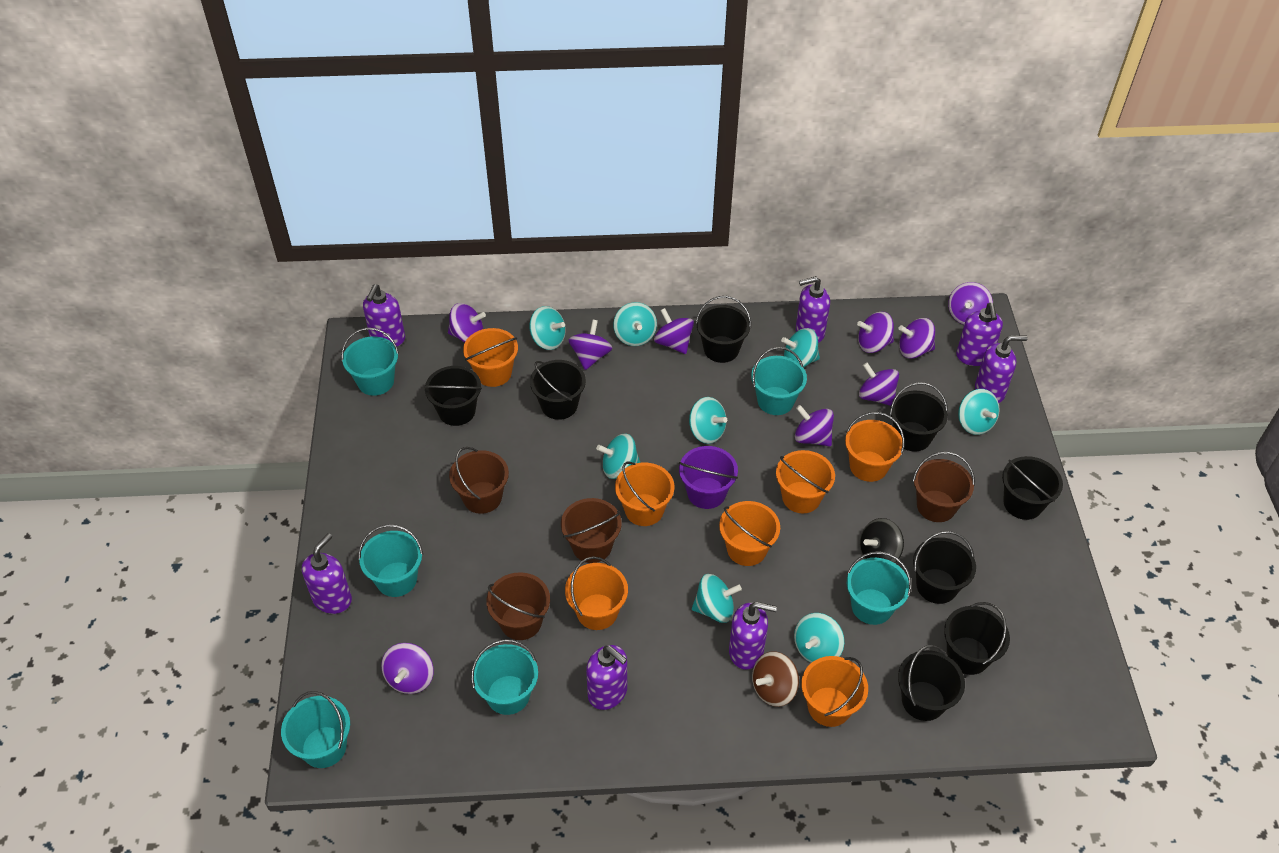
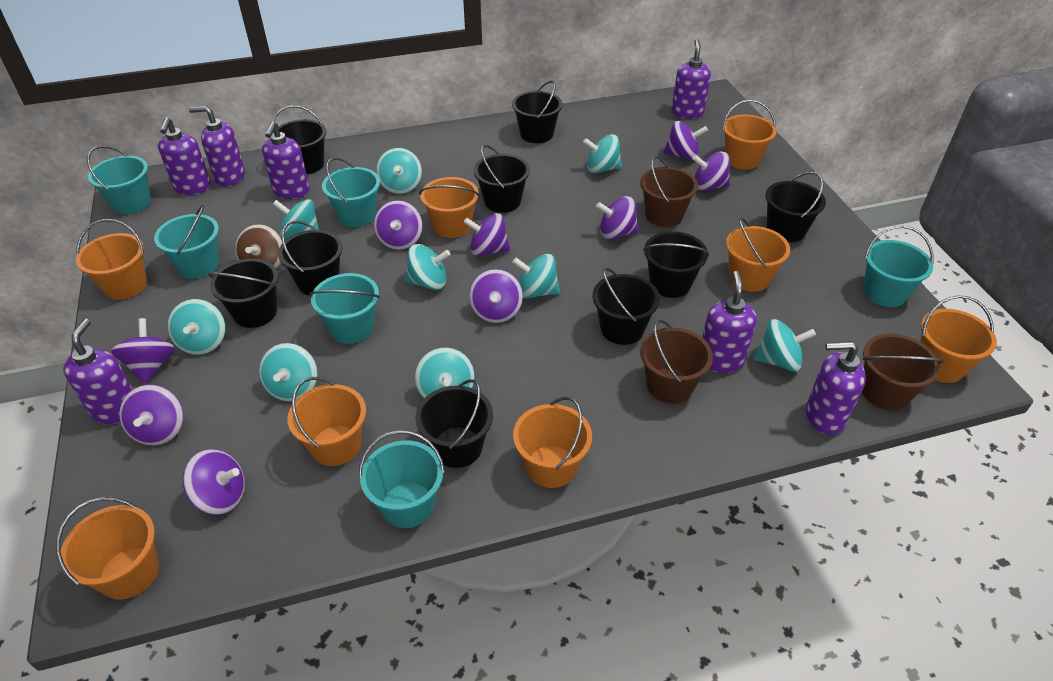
black bucket: [424,366,482,426] [530,360,586,420] [696,296,751,363] [890,382,948,451] [898,645,965,721] [913,531,976,604] [944,602,1010,675] [1002,456,1063,520] = 8 -> [208,259,278,328] [272,105,326,174] [278,221,343,295] [415,379,493,468] [474,145,530,213] [512,80,562,143] [592,268,660,345] [643,231,709,298] [765,172,826,242] = 9
black spinning top: [860,518,904,563] = 1 -> none = 0
brown bucket: [449,447,509,514] [486,572,550,640] [561,498,622,563] [913,452,975,522] = 4 -> [640,156,698,227] [640,320,713,404] [862,334,944,410] = 3
orange bucket: [463,328,518,387] [565,557,628,630] [615,462,675,526] [719,501,780,566] [776,450,835,513] [801,656,868,727] [845,412,905,482] = 7 -> [56,497,159,600] [76,219,147,300] [287,377,366,466] [419,177,480,238] [513,397,592,488] [723,100,777,169] [726,217,790,292] [920,295,997,383] = 8
purple bucket: [679,446,738,509] = 1 -> none = 0
turquoise spinning top: [529,306,566,350] [596,434,640,479] [613,302,657,346] [689,397,727,444] [692,574,742,623] [781,328,820,367] [794,613,844,663] [958,389,1000,435] = 8 -> [168,299,225,355] [259,343,318,402] [273,199,319,239] [376,148,422,194] [405,244,450,290] [415,347,475,398] [512,254,560,299] [583,134,622,173] [754,319,816,372] = 9

